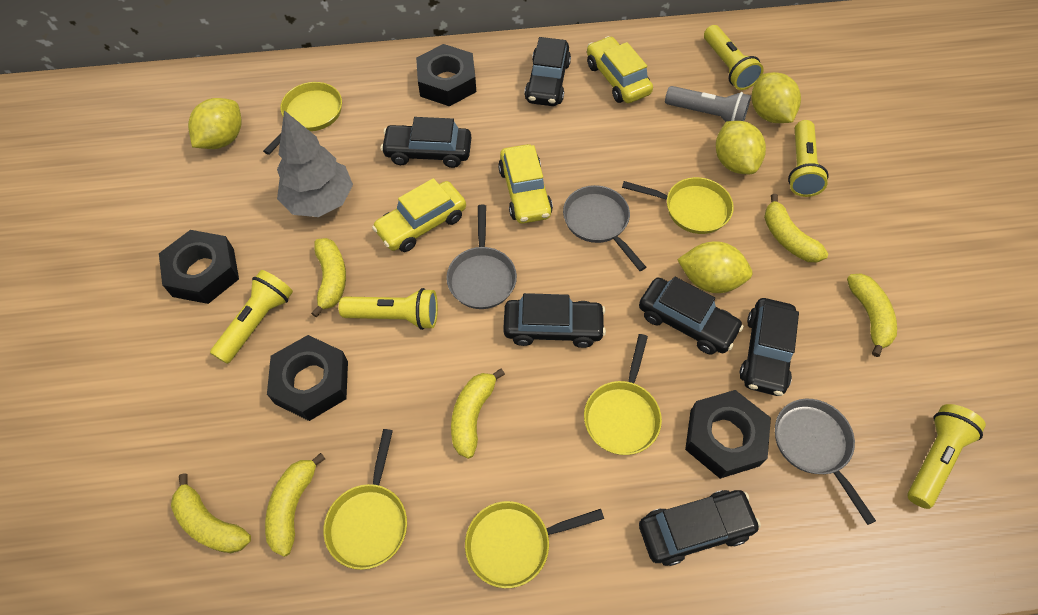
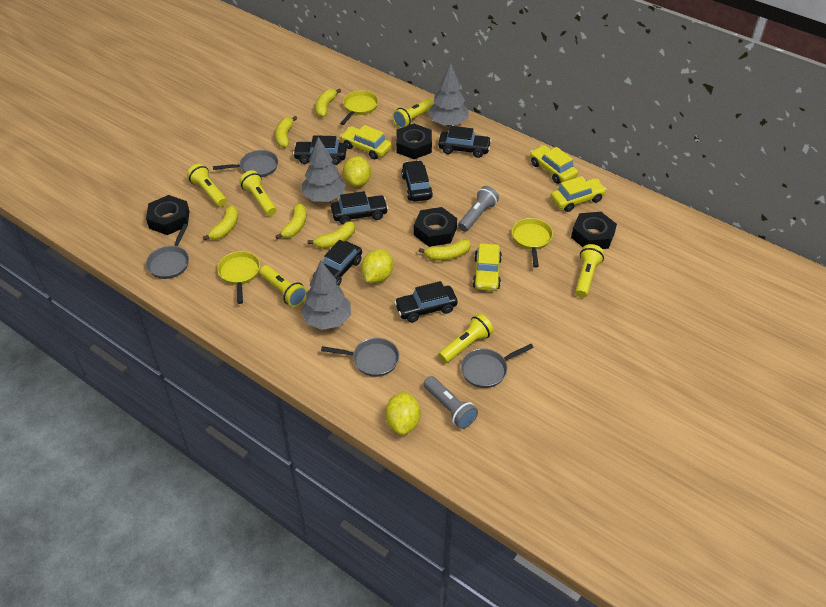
grey flashlight: [665,86,751,122] = 1 -> [424,376,478,429] [458,186,499,232] = 2
grey pan: [446,205,517,309] [563,185,646,271] [775,399,876,525] = 3 -> [146,224,189,279] [213,150,278,177] [321,338,399,377] [461,344,534,388] = 4
grey tree: [277,110,353,217] = 1 -> [301,261,351,330] [302,137,346,202] [428,63,469,126] = 3
yellow car: [372,178,466,252] [498,144,553,224] [587,36,653,103] = 3 -> [340,125,392,159] [473,244,502,291] [530,145,578,184] [551,176,607,212] = 4
yellow flashlight: [210,270,293,364] [339,288,438,330] [704,25,764,90] [788,120,829,197] [908,404,986,509] = 5 -> [187,164,227,207] [239,170,276,216] [260,265,307,307] [392,98,434,128] [438,314,494,363] [575,244,604,298] = 6
yellow lemon: [188,98,242,149] [677,241,753,293] [716,121,766,174] [752,72,801,123] = 4 -> [343,156,371,187] [361,249,393,283] [385,391,421,435] = 3
yellow pan: [263,82,342,155] [323,429,407,570] [465,501,604,588] [584,334,662,455] [622,177,734,234] = 5 -> [217,251,260,304] [340,90,378,125] [512,218,553,268] = 3

